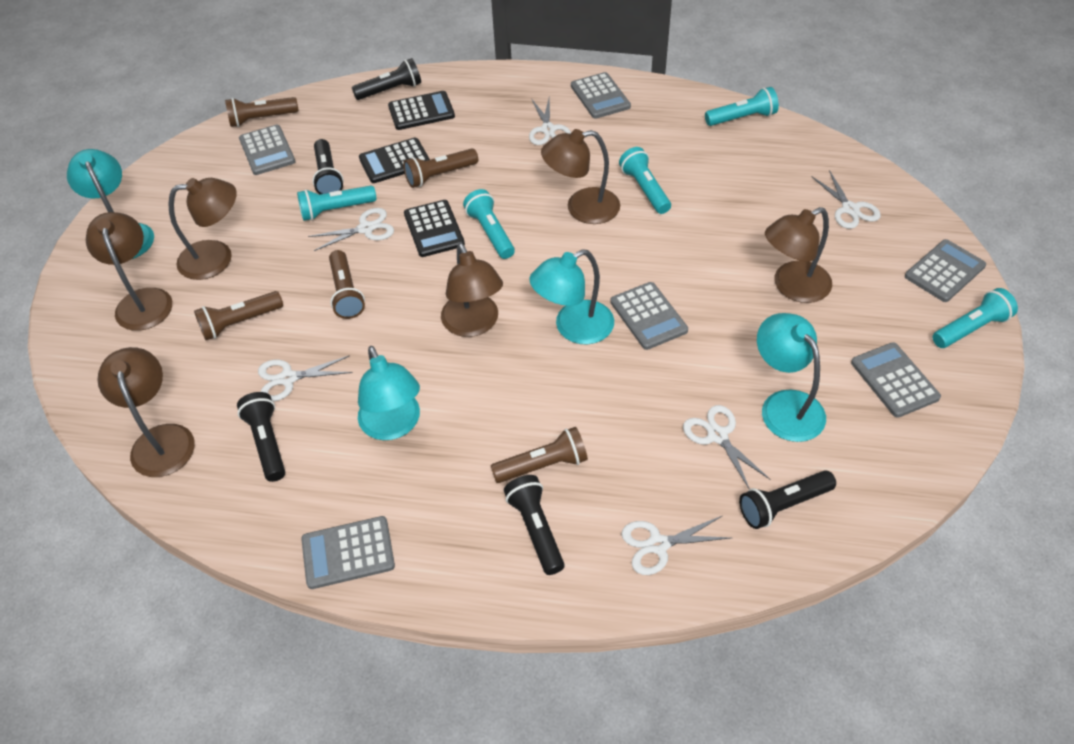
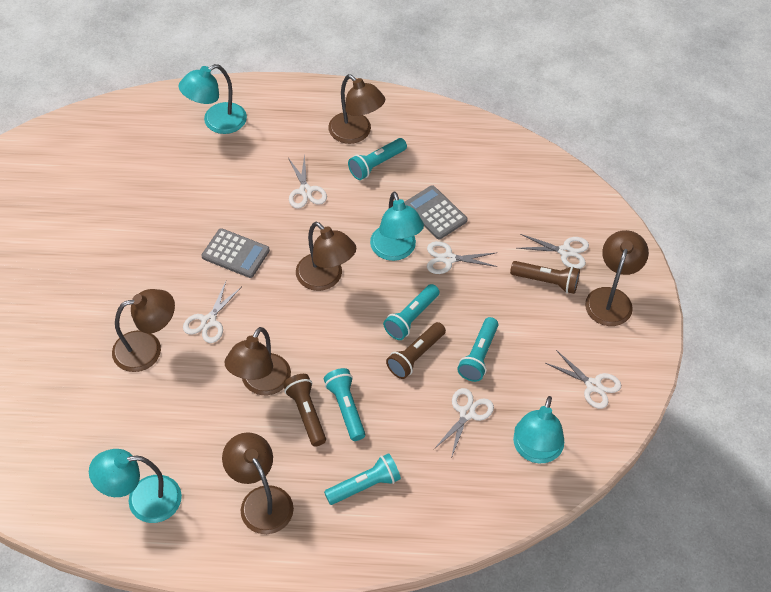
black calculator: [359,138,430,183] [388,91,455,130] [404,200,465,257] = 3 -> none = 0
black flashlight: [237,392,285,482] [312,139,344,194] [352,58,421,100] [504,475,565,575] [739,470,836,529] = 5 -> none = 0
brown flashlight: [194,291,283,340] [225,97,299,127] [329,250,365,319] [403,148,478,188] [491,427,588,483] = 5 -> [283,374,326,447] [386,322,446,379] [510,261,580,294] = 3
grey calculator: [239,125,296,175] [301,516,395,589] [571,72,631,119] [610,282,688,350] [851,342,941,418] [905,239,986,302] = 6 -> [201,228,270,278] [404,185,468,239] = 2

